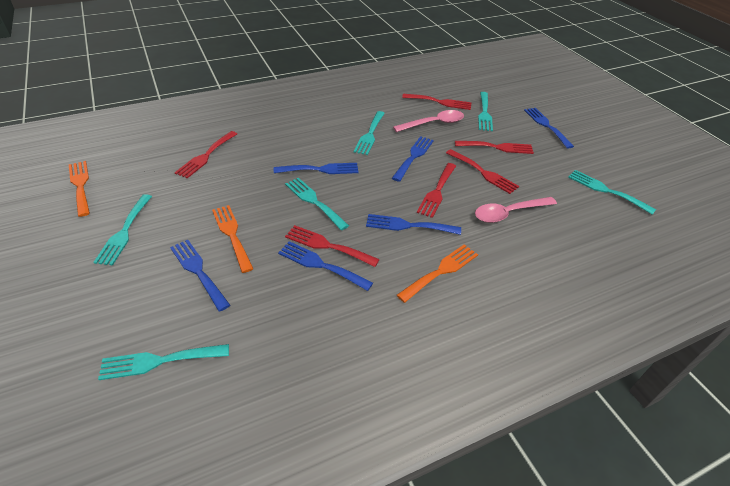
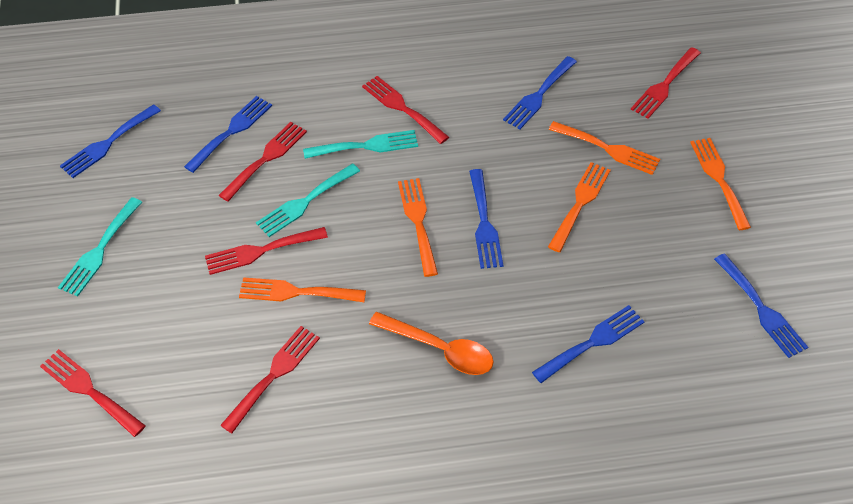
orange fork: [69,161,90,217] [212,205,253,273] [397,244,478,303] = 3 -> [239,277,366,302] [398,178,438,277] [548,162,611,252] [549,121,660,175] [690,138,751,230] = 5
orange spoon: none = 0 -> [369,312,494,375] = 1
pink spoon: [393,110,464,132] [475,197,557,223] = 2 -> none = 0
turquoise fork: [93,194,152,266] [98,344,229,380] [285,178,349,230] [354,111,385,155] [478,92,493,131] [568,170,656,214] = 6 -> [58,197,142,297] [256,163,360,237] [303,130,418,159] = 3

